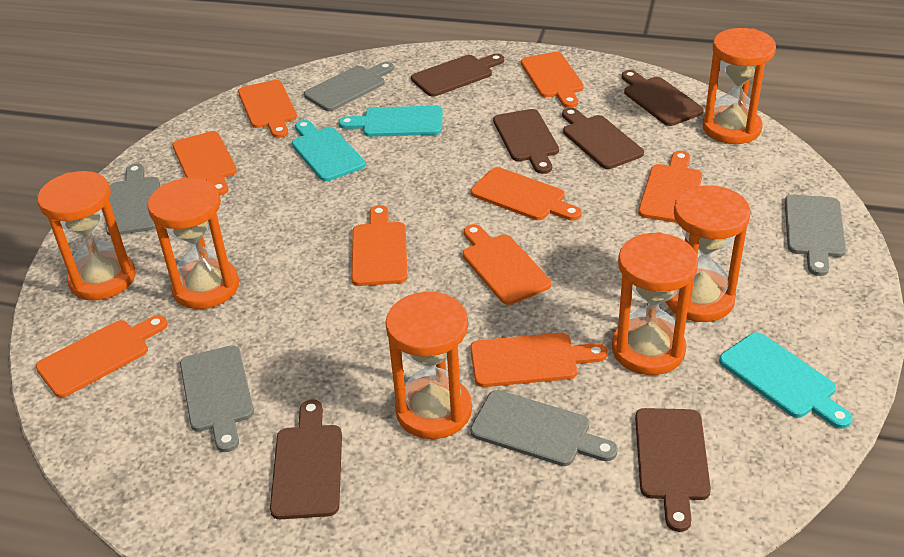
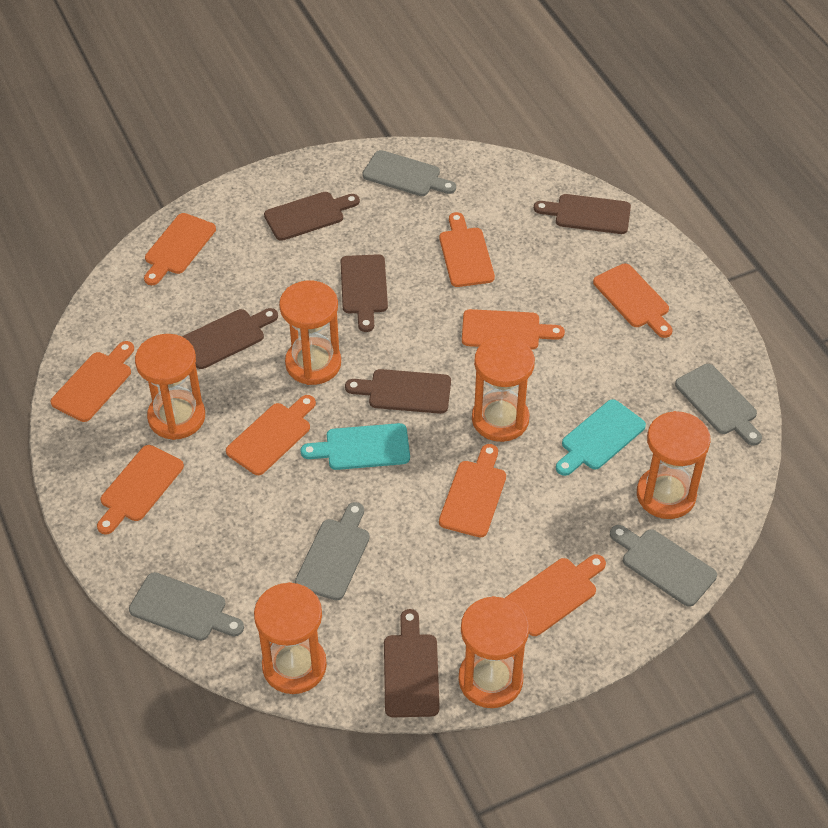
turquoise cutting board: [292,120,365,181] [339,106,443,137] [719,332,852,429] = 3 -> [300,423,410,470] [556,399,646,476] = 2

